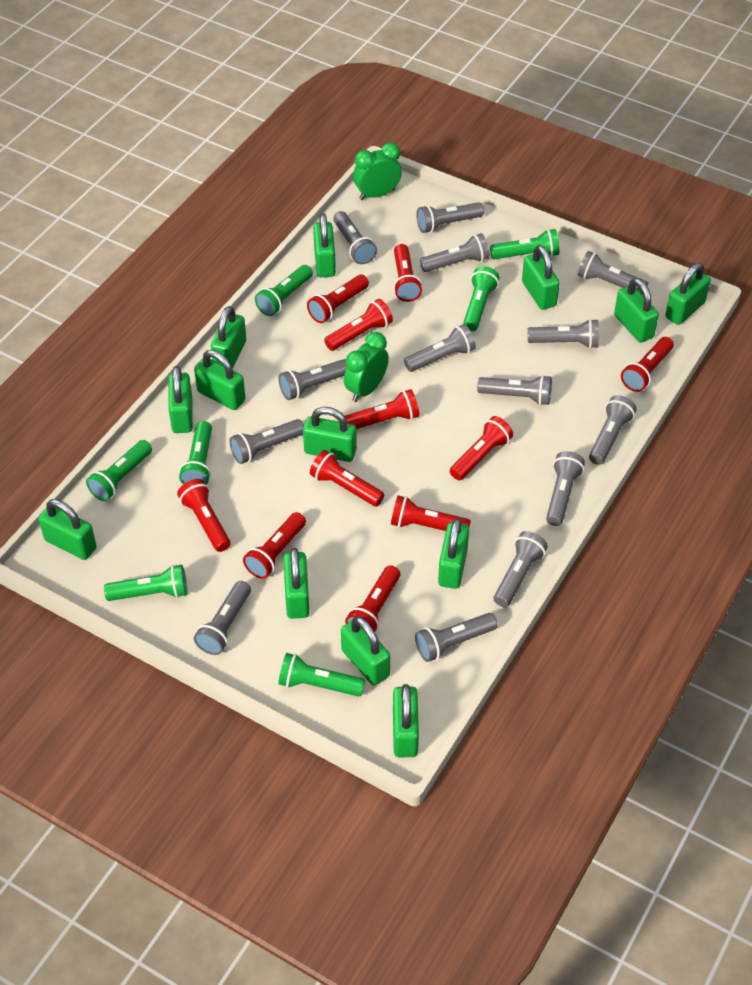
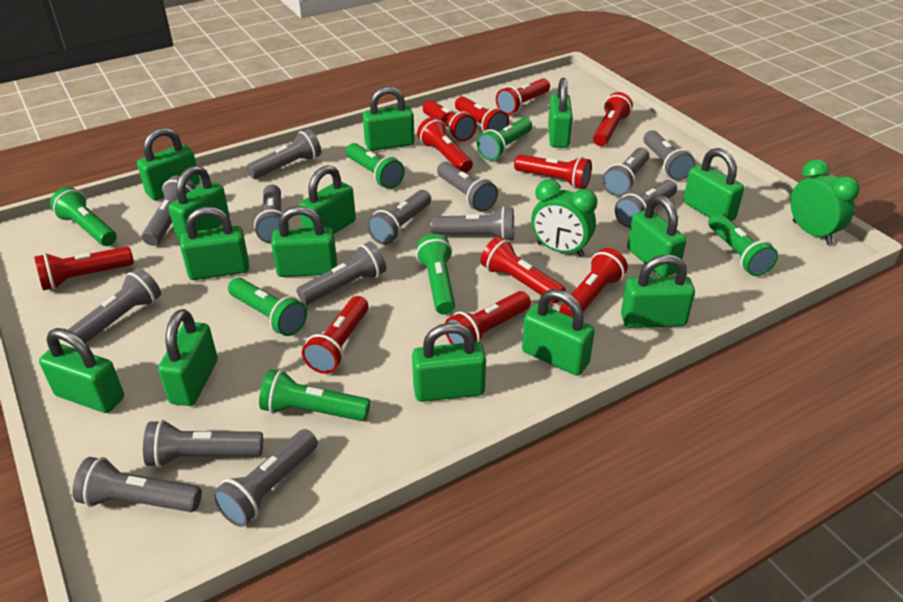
green padlock: [38,499,97,560] [169,366,193,433] [194,350,246,410] [211,306,246,369] [283,548,310,619] [303,407,357,462] [313,213,336,277] [341,616,390,686] [393,684,419,757] [438,518,469,589] [522,245,560,310] [614,278,659,343] [665,263,711,325] = 13 -> [39,328,124,413] [137,127,200,200] [158,309,218,406] [168,166,230,240] [180,207,249,280] [271,206,337,277] [299,165,356,234] [363,86,415,151] [412,323,486,402] [522,289,595,376] [548,78,573,148] [621,254,695,328] [627,195,687,277] [683,148,744,221] = 14

